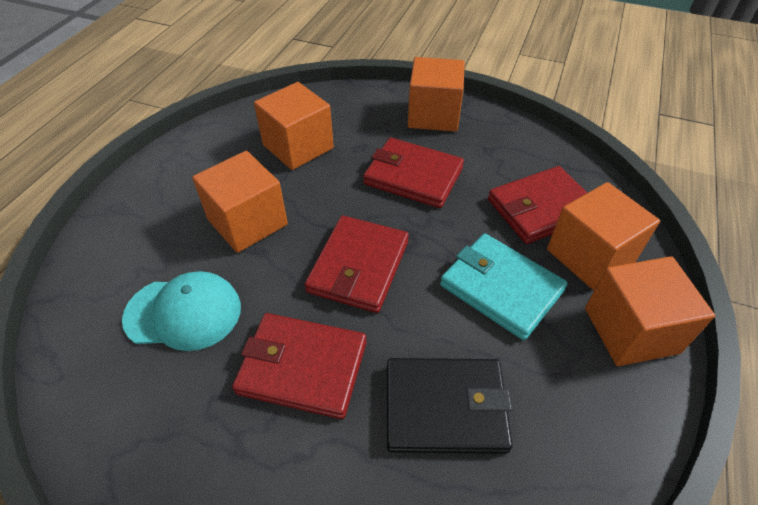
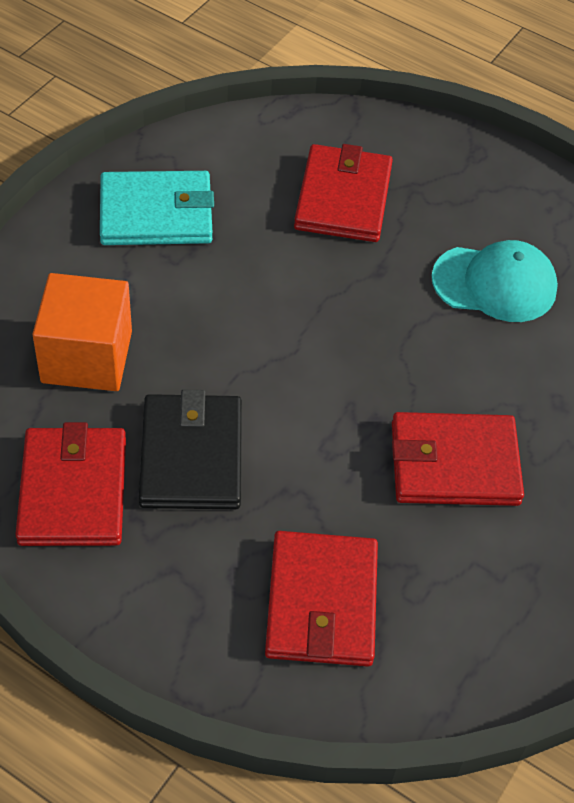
orange cube: [192,151,288,253] [254,82,334,170] [408,57,465,132] [547,182,660,290] [585,256,715,366] = 5 -> [32,273,132,391] = 1

